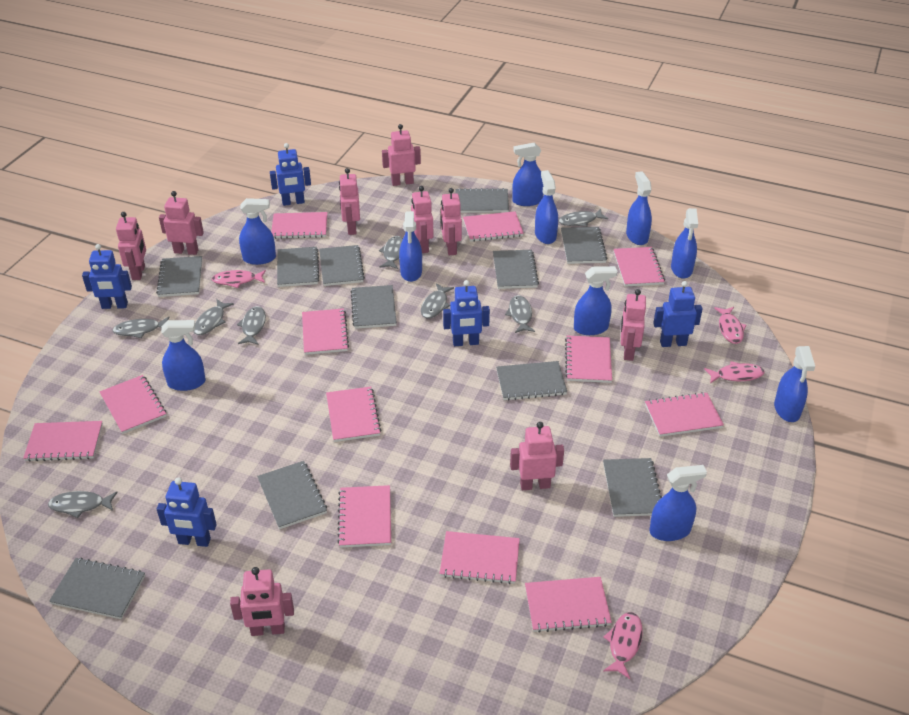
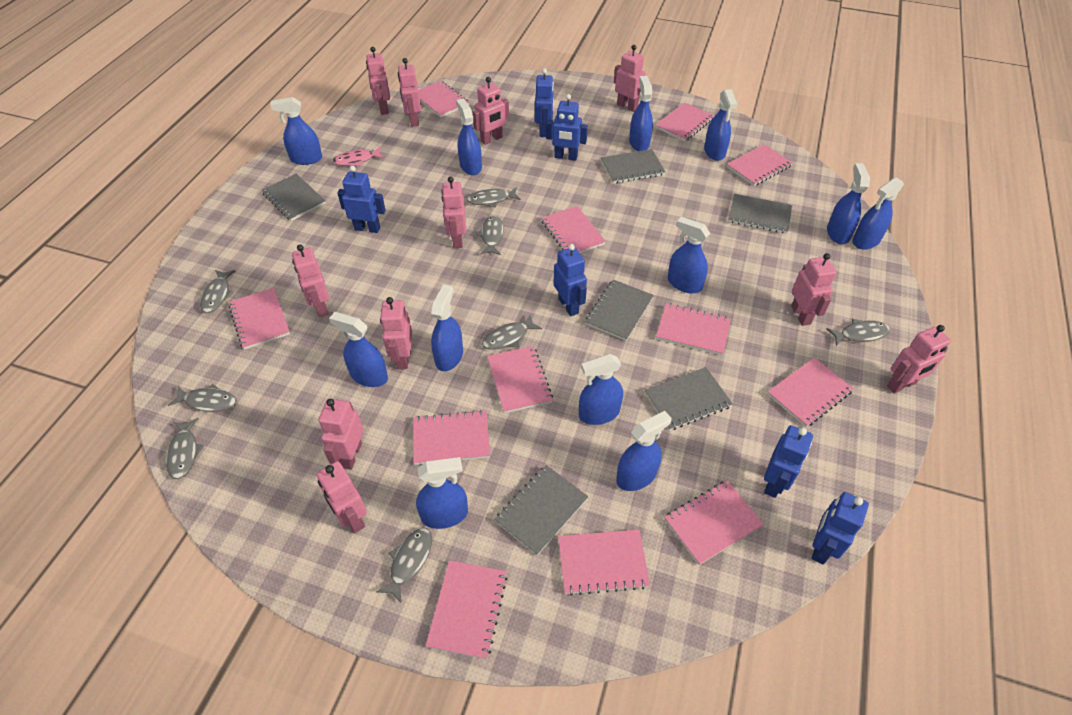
blue robot: [82,244,132,309] [157,477,217,547] [270,143,311,206] [443,280,490,346] [653,281,703,347] = 5 -> [337,166,386,233] [535,68,554,137] [546,94,588,161] [554,244,587,317] [764,425,813,498] [811,492,869,564] = 6
blue spray bottle: [161,320,206,391] [239,198,276,265] [399,211,422,282] [512,143,544,206] [535,170,558,244] [574,266,618,335] [626,171,652,245] [649,465,707,541] [671,208,698,279] [774,346,815,422] = 10 -> [270,97,322,165] [329,312,388,387] [416,457,468,529] [431,284,463,371] [456,99,482,175] [579,354,623,425] [616,411,672,491] [629,76,653,151] [668,217,710,293] [704,89,737,161] [827,163,870,244] [852,177,904,250] = 12
grey notebook: [49,557,145,619] [156,256,202,297] [257,461,327,529] [277,247,320,287] [319,245,365,286] [351,285,397,329] [456,188,509,213] [493,250,539,289] [496,361,567,401] [561,227,608,264] [603,458,662,517] = 11 -> [261,174,326,221] [494,465,589,555] [585,279,654,341] [601,149,665,184] [645,367,733,431] [728,194,792,234] = 6
pink fish: [212,270,266,288] [603,612,643,679] [704,361,765,384] [714,307,746,344] = 4 -> [332,147,384,166] = 1
pink robot: [116,212,146,280] [159,191,204,255] [230,567,294,636] [339,168,360,235] [382,124,421,186] [411,186,433,253] [441,188,462,255] [510,422,564,490] [621,289,646,361] = 9 -> [292,245,329,317] [316,461,367,533] [319,399,364,470] [366,47,390,115] [380,297,412,369] [398,58,421,127] [441,177,466,248] [473,77,509,145] [614,45,649,112] [791,253,836,326] [887,325,951,393] = 11

